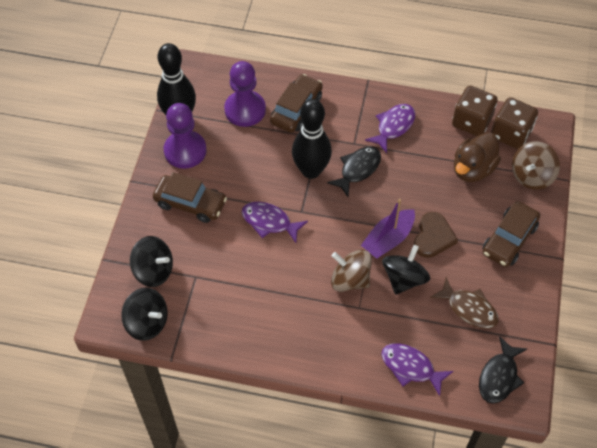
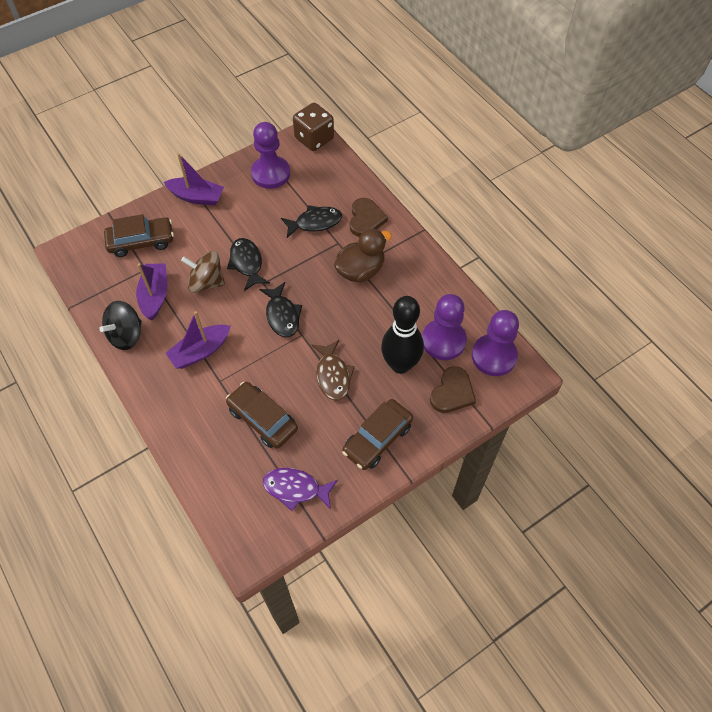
black bowling pin: [157,43,196,115] [292,99,332,179] = 2 -> [381,296,424,374] = 1
black fish: [327,147,381,197] [479,336,527,404] = 2 -> [227,238,270,291] [259,282,302,337] [281,205,342,238] = 3
black spinning top: [121,288,168,341] [130,236,173,287] [382,245,430,295] = 3 -> [100,301,142,350] = 1
brown dice: [452,86,498,136] [491,97,538,149] = 2 -> [293,103,334,151] = 1
brown heart: [414,212,458,258] = 1 -> [350,198,388,237] [430,366,476,413] = 2
brown spinning top: [331,249,372,292] [512,142,560,190] = 2 -> [181,251,225,293] = 1
purple boat: [361,199,415,259] = 1 -> [136,264,167,320] [164,153,224,206] [166,311,231,369] = 3
purple fish: [242,202,308,243] [365,104,415,153] [381,343,453,396] = 3 -> [263,468,338,511] = 1
purple pawn: [164,103,207,169] [224,61,266,127] = 2 -> [251,122,290,189] [422,294,467,360] [472,310,519,376] = 3

